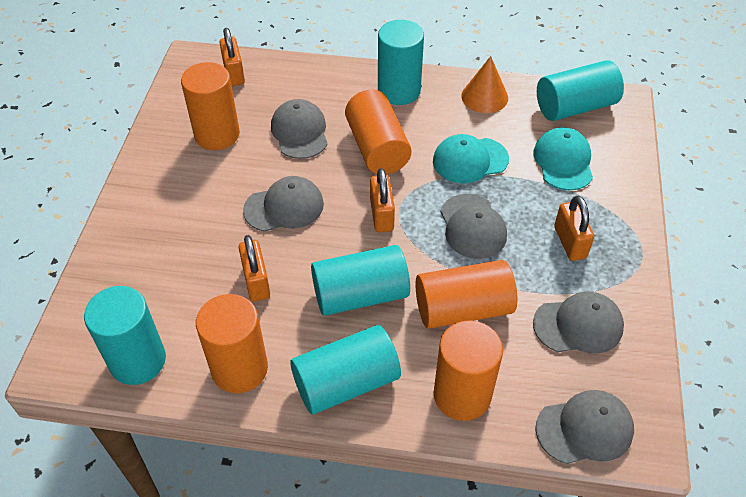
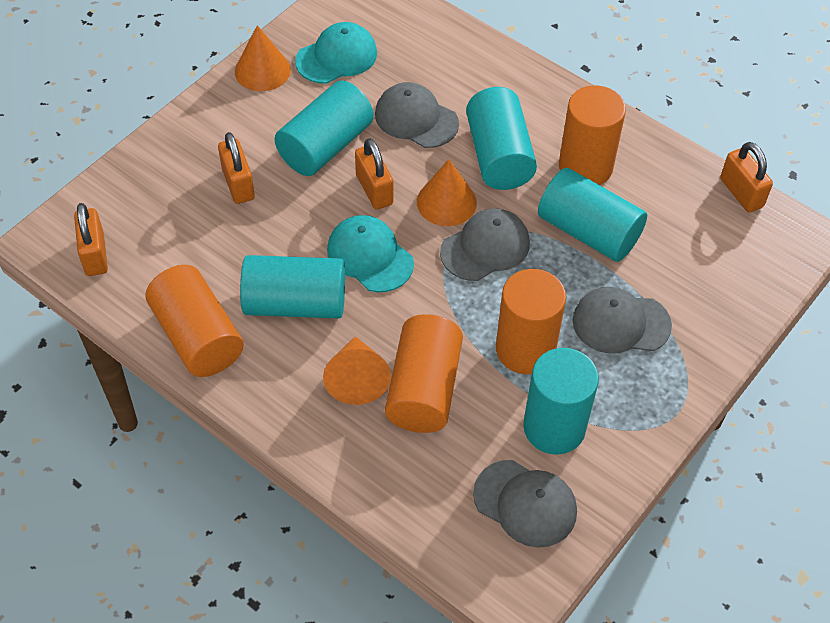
grey cap: [243,176,324,232] [271,99,328,159] [440,194,507,259] [533,292,624,353] [536,390,634,464] = 5 -> [375,82,459,148] [440,208,530,281] [473,460,577,548] [573,287,672,354] = 4
orange cone: [461,56,508,113] = 1 -> [235,25,291,91] [323,336,391,405] [417,159,477,226] = 3
orange cylinder: [181,62,240,150] [196,294,268,393] [345,90,411,174] [415,260,517,329] [434,320,503,421] = 5 -> [145,265,244,377] [385,314,463,433] [496,269,566,374] [559,85,626,185] = 4

